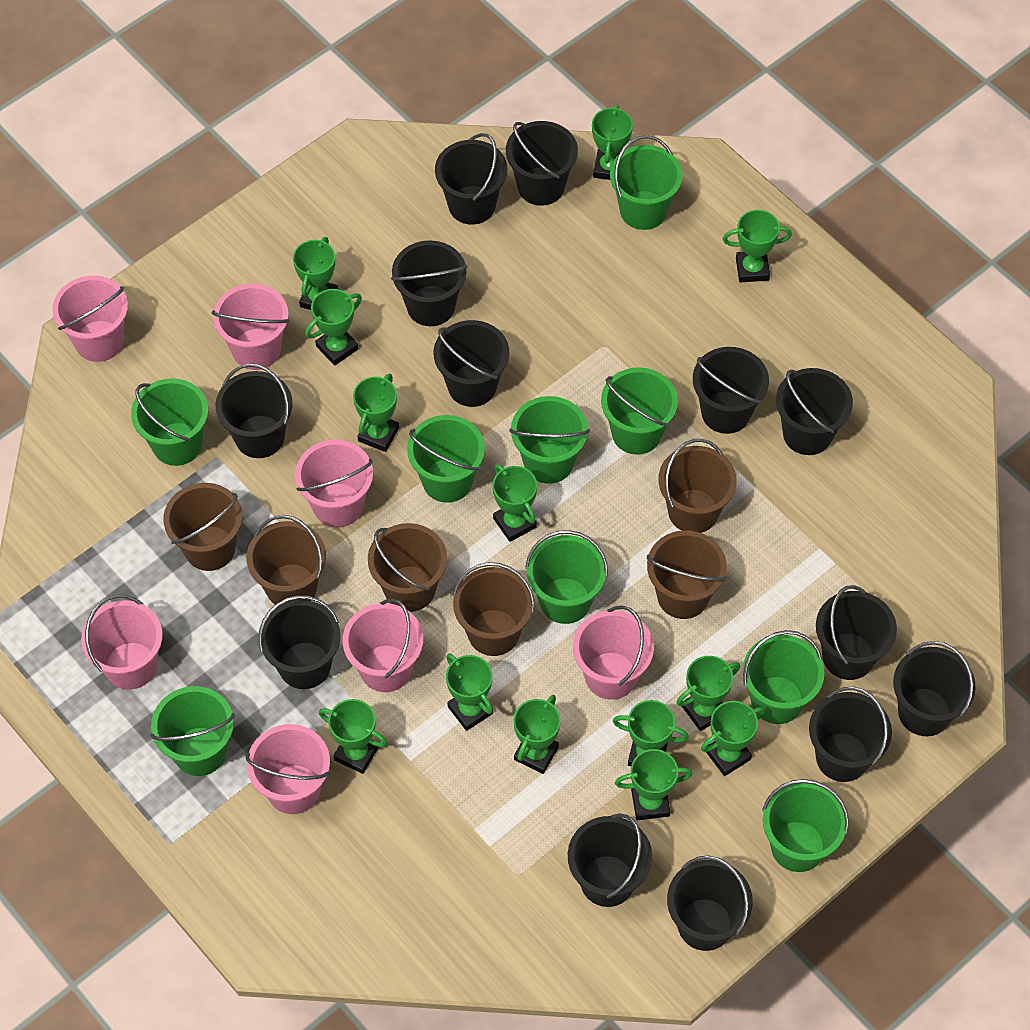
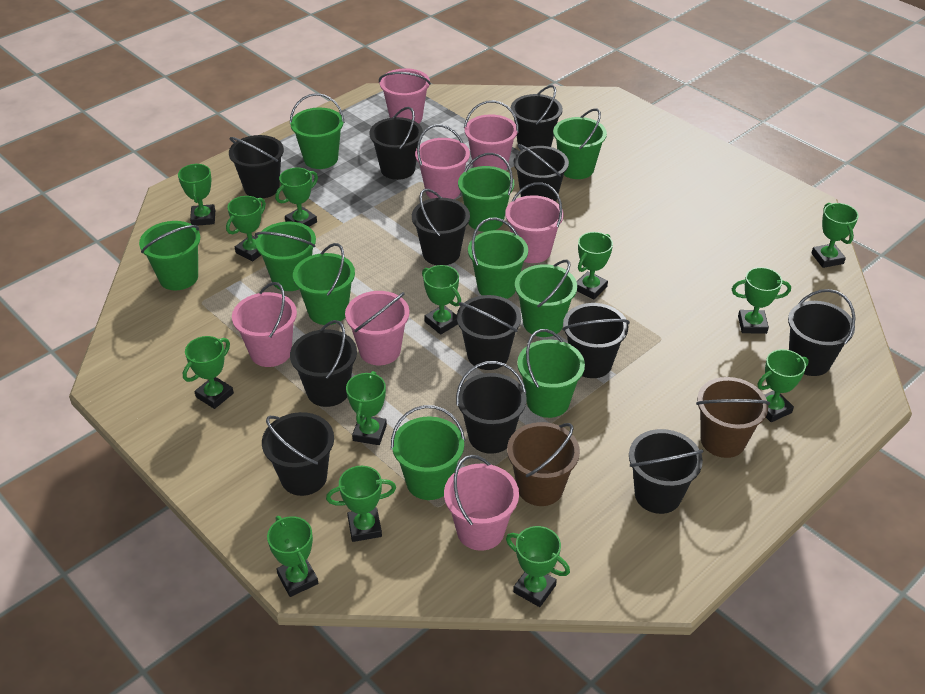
black bucket: [216,363,293,458] [258,595,340,689] [391,240,467,326] [434,320,509,407] [435,133,507,225] [506,121,578,206] [568,814,652,907] [667,855,753,951] [693,347,769,434] [776,368,853,455] [809,687,892,782] [816,585,897,680] [893,641,976,736] = 13 -> [229,135,284,199] [262,412,334,496] [290,320,357,407] [369,107,423,180] [412,189,470,265] [456,361,526,454] [457,295,521,370] [511,85,563,149] [514,144,569,202] [562,303,630,378] [629,429,704,514] [788,289,855,376] = 12
brown bucket: [163,483,242,571] [247,515,326,605] [368,523,447,612] [453,562,534,656] [647,530,727,619] [659,439,737,533] = 6 -> [507,422,580,506] [696,377,770,458] = 2
green bucket: [131,378,208,466] [150,686,235,776] [407,415,485,503] [509,396,590,484] [525,530,608,624] [601,367,678,455] [610,135,683,230] [743,630,824,724] [762,779,849,872] = 9 -> [139,221,200,290] [255,222,316,291] [290,93,345,169] [293,243,355,325] [391,405,465,500] [458,153,514,232] [468,217,528,299] [515,260,577,337] [517,329,585,418] [553,108,607,179] = 10

